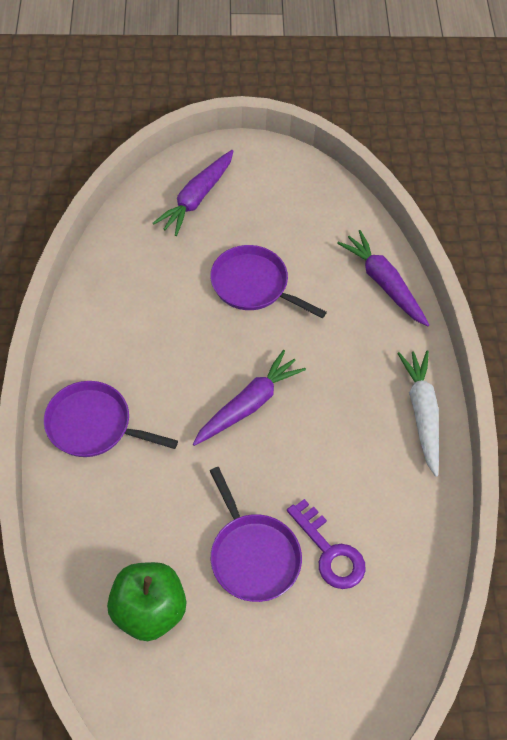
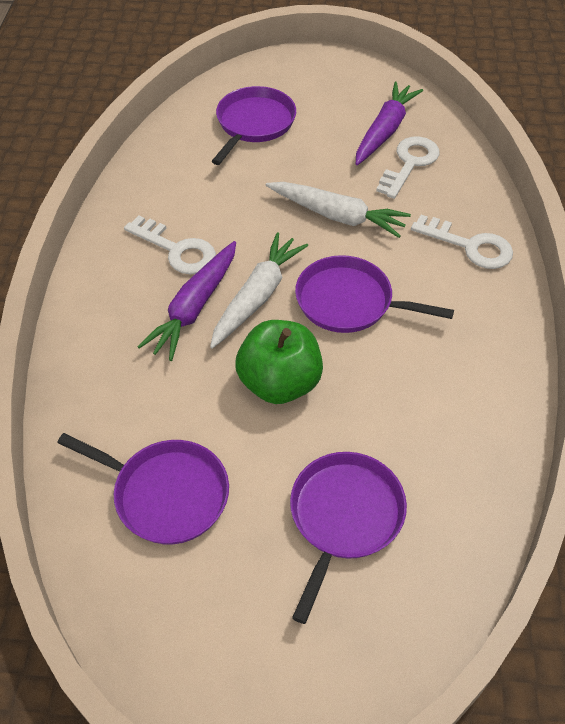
purple carrot: [153,150,234,236] [193,350,306,446] [337,230,429,327] = 3 -> [137,241,236,361] [356,82,423,165] = 2
purple key: [287,499,366,589] = 1 -> none = 0
purple pan: [44,381,178,457] [210,245,327,318] [210,467,302,602] = 3 -> [57,433,229,544] [212,86,296,165] [290,452,407,624] [295,255,454,333] = 4
white carrot: [397,350,439,477] = 1 -> [210,232,308,348] [266,182,411,238] = 2
white key: none = 0 -> [124,216,216,274] [376,136,439,199] [411,215,513,269] = 3

